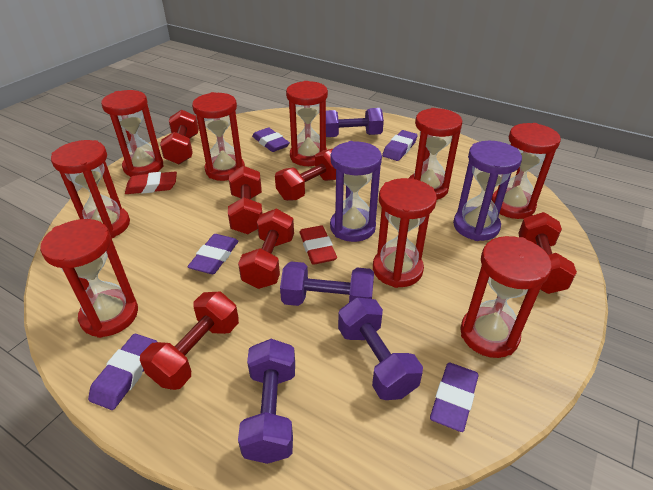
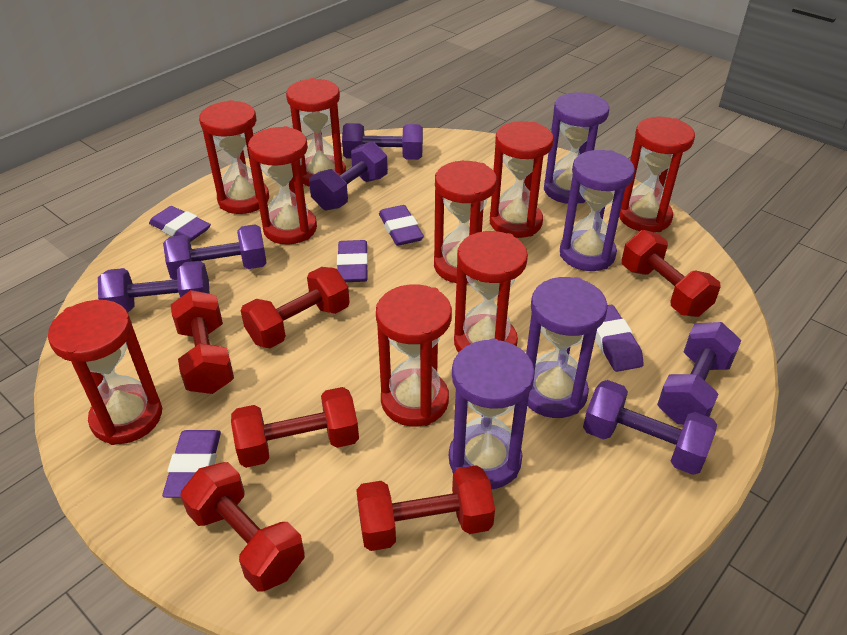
purple dumbbell: [238,339,295,464] [280,262,374,306] [326,108,384,137] [338,298,423,400] = 4 -> [98,261,210,312] [163,224,267,280] [309,141,388,210] [342,123,423,160] [583,380,717,475] [657,322,742,425] = 6
purple hourglass: [330,141,382,242] [453,141,522,241] = 2 -> [449,339,535,489] [526,277,608,418] [544,92,609,204] [560,150,635,271] = 4
red eraser: [125,171,177,194] [299,225,337,265] = 2 -> none = 0

